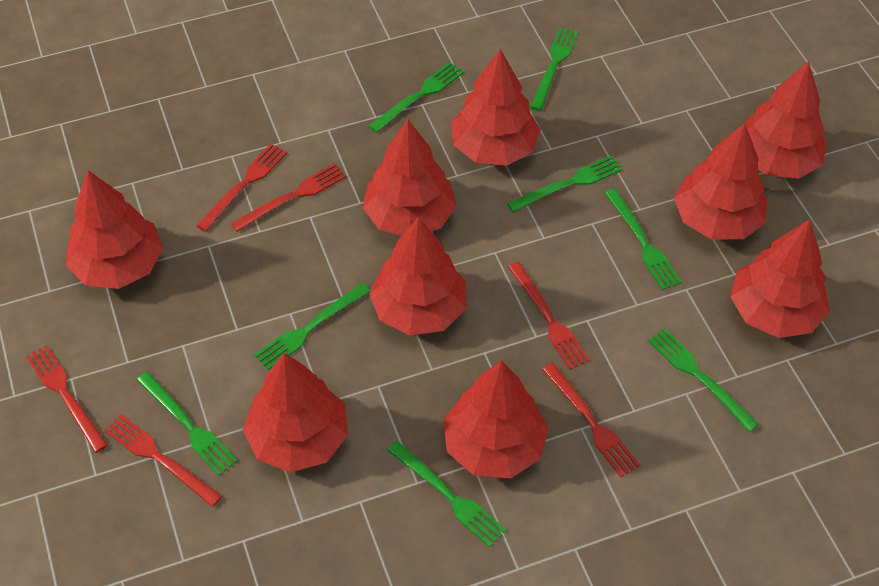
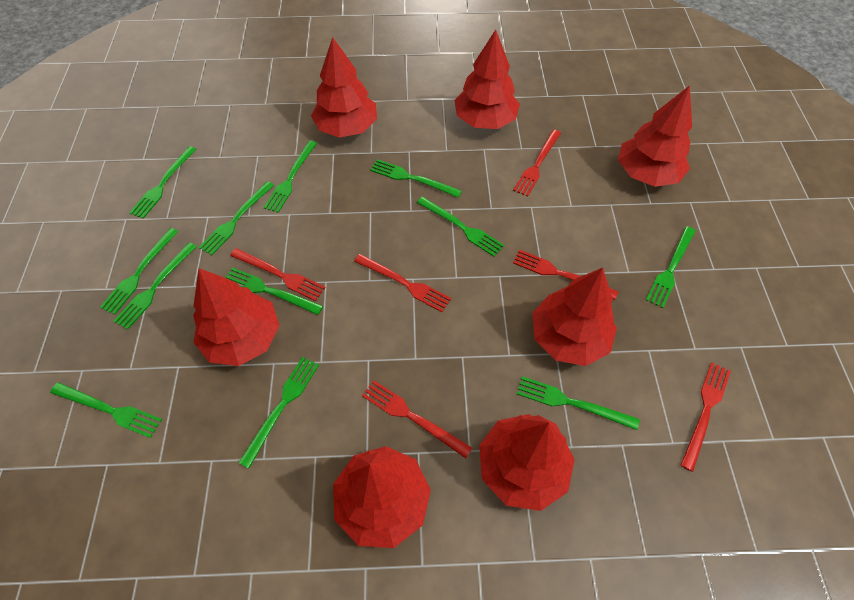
green fork: [137,372,238,476] [254,283,371,370] [369,62,464,133] [387,441,507,547] [507,155,623,213] [530,27,578,111] [605,188,682,290] [648,328,759,432] = 8 -> [50,382,162,438] [100,228,178,314] [113,242,197,329] [129,146,196,219] [199,181,274,255] [225,267,323,315] [238,357,319,468] [264,140,317,213] [370,159,462,198] [417,197,504,257] [517,376,640,430] [646,226,695,308] = 12
red tree: [66,170,163,289] [243,353,348,473] [363,120,457,236] [369,217,466,336] [443,360,549,478] [451,49,541,166] [674,123,767,239] [730,219,830,338] [745,61,827,178] = 9 -> [193,268,280,366] [311,37,377,138] [333,446,431,548] [454,30,520,129] [479,414,575,511] [532,268,617,366] [618,85,692,187] = 7

